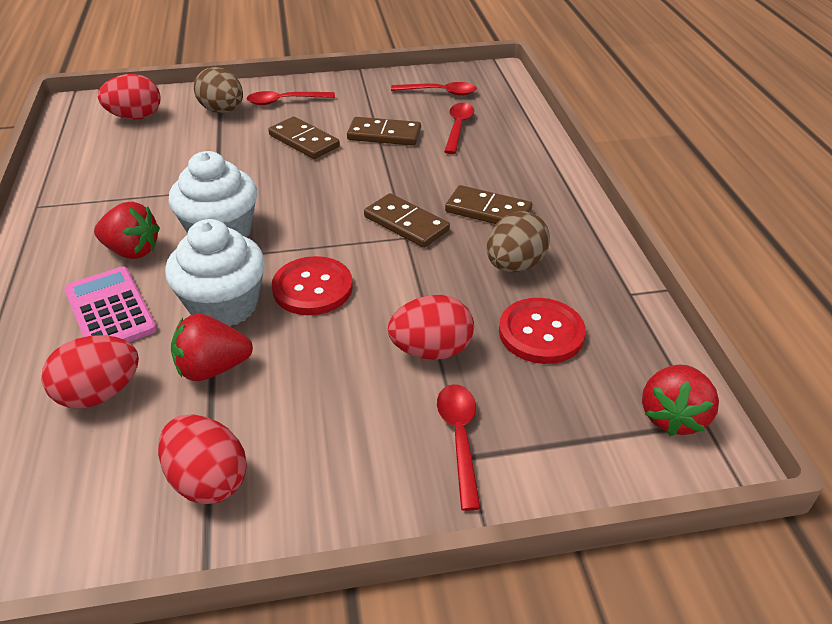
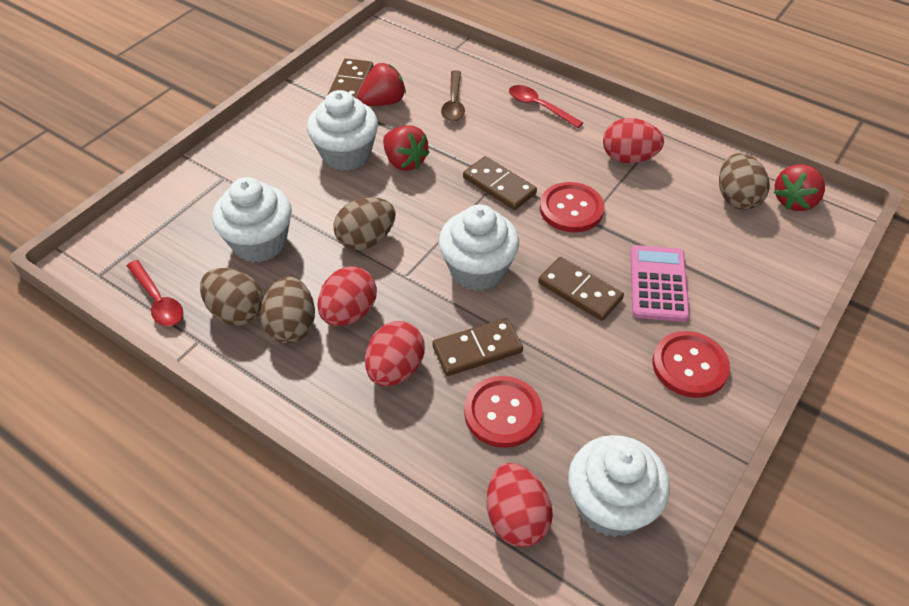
brown egg: [194,67,243,113] [487,211,550,272] = 2 -> [200,268,264,326] [260,277,315,343] [333,197,395,250] [719,153,770,210] = 4
brown spoon: none = 0 -> [441,70,465,122] = 1
red button: [272,256,353,315] [499,298,586,364] = 2 -> [464,376,543,448] [540,182,604,232] [653,331,730,398] = 3
red spoon: [247,91,335,105] [391,82,477,96] [437,384,481,511] [444,103,474,154] = 4 -> [127,260,183,326] [509,85,583,128] = 2
white cupcake: [165,219,265,326] [168,151,257,237] = 2 -> [212,177,292,262] [307,90,378,171] [439,205,519,291] [568,435,670,537] = 4

